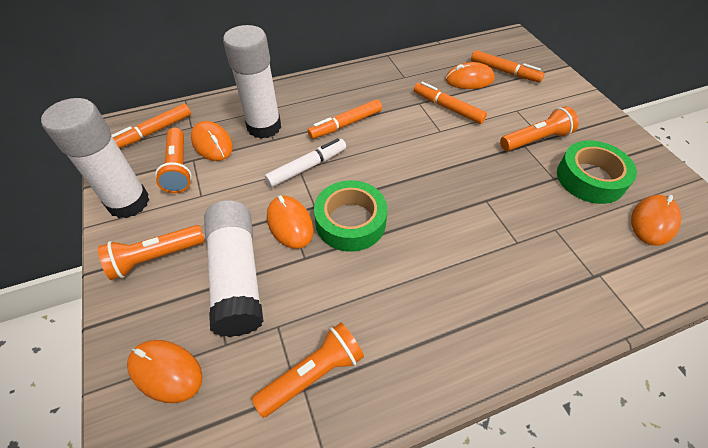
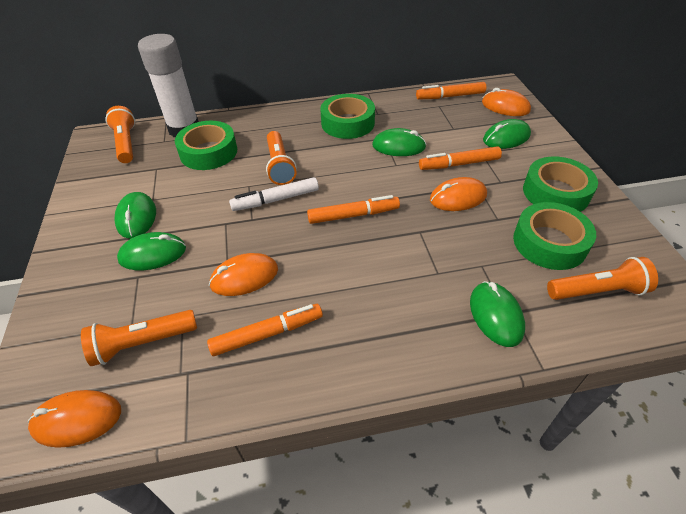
green mouse: none = 0 -> [114,192,156,238] [117,232,186,270] [372,128,426,156] [470,281,525,347] [483,119,531,149] = 5
green tape: [314,180,387,252] [557,141,637,204] = 2 -> [175,121,237,170] [320,94,375,139] [513,202,596,270] [523,156,598,212] = 4
orange mouse: [127,340,203,403] [191,121,233,161] [267,195,314,249] [445,62,495,89] [631,195,682,246] = 5 -> [28,390,121,448] [209,253,278,296] [430,177,487,211] [482,88,531,116] = 4
white glue stick: [41,98,149,218] [204,200,263,337] [223,25,281,139] = 3 -> [138,34,199,137] = 1

